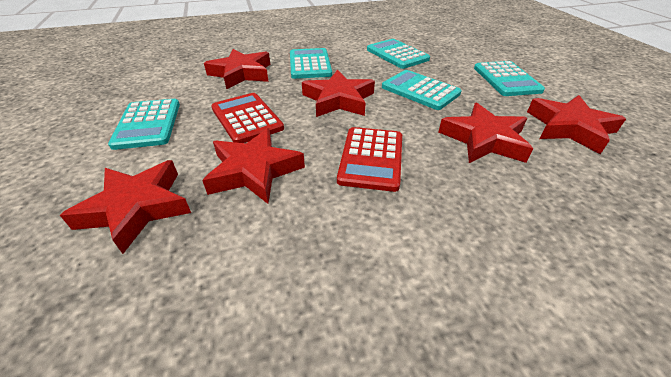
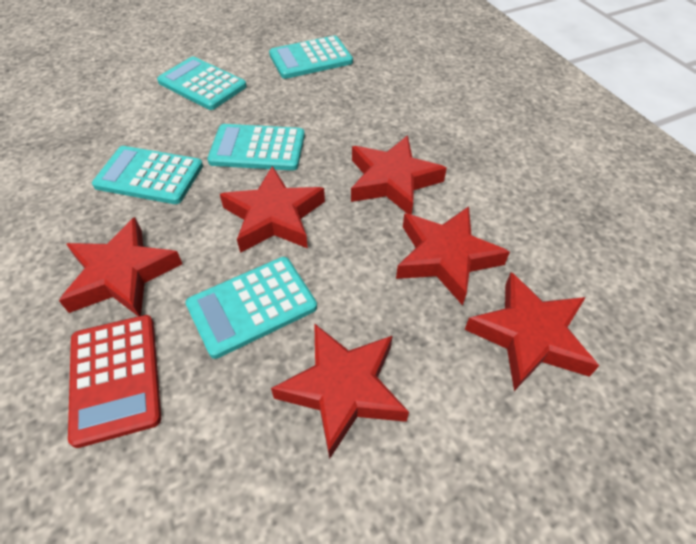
red calculator: [211,93,284,143] [337,127,402,192] = 2 -> [68,315,161,448] = 1

